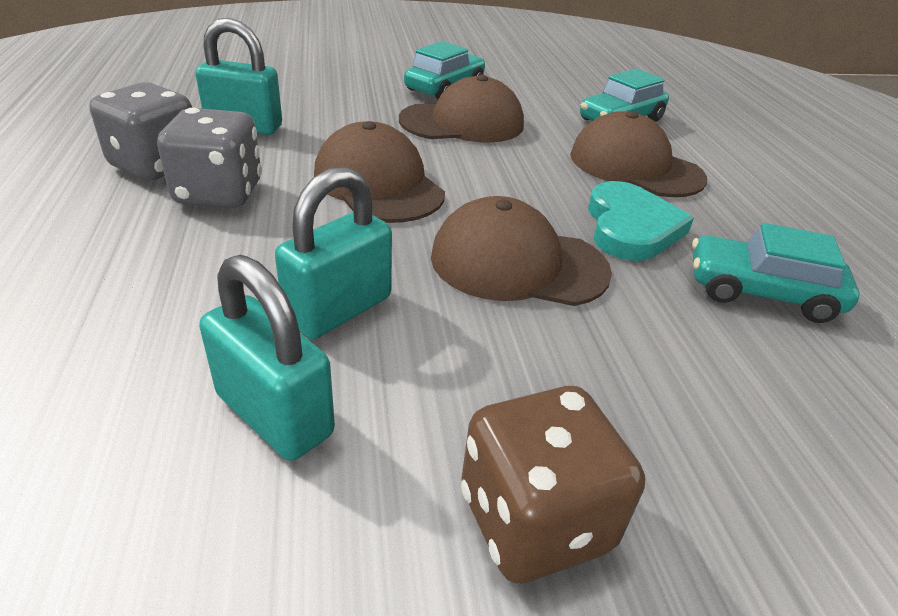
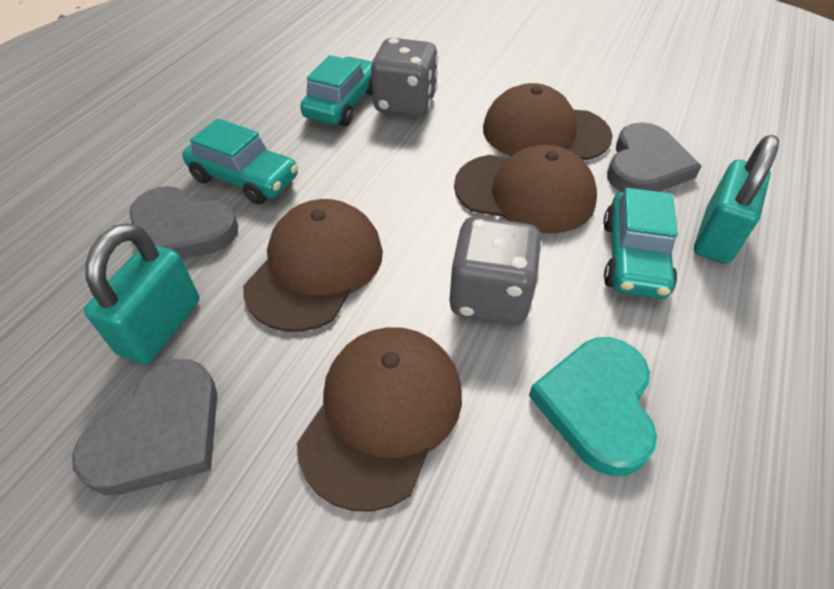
brown dice: [461,386,645,583] = 1 -> none = 0
grey heart: none = 0 -> [72,359,217,495] [129,186,238,259] [607,122,701,192] = 3
turquoise padlock: [195,18,282,135] [199,255,335,461] [275,166,392,339] = 3 -> [84,223,199,364] [694,135,779,264] = 2

